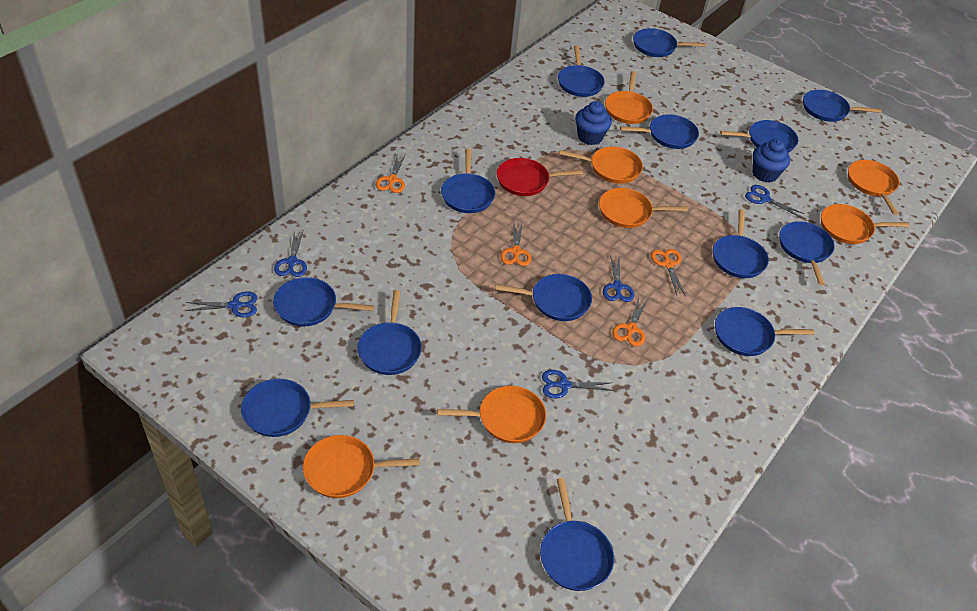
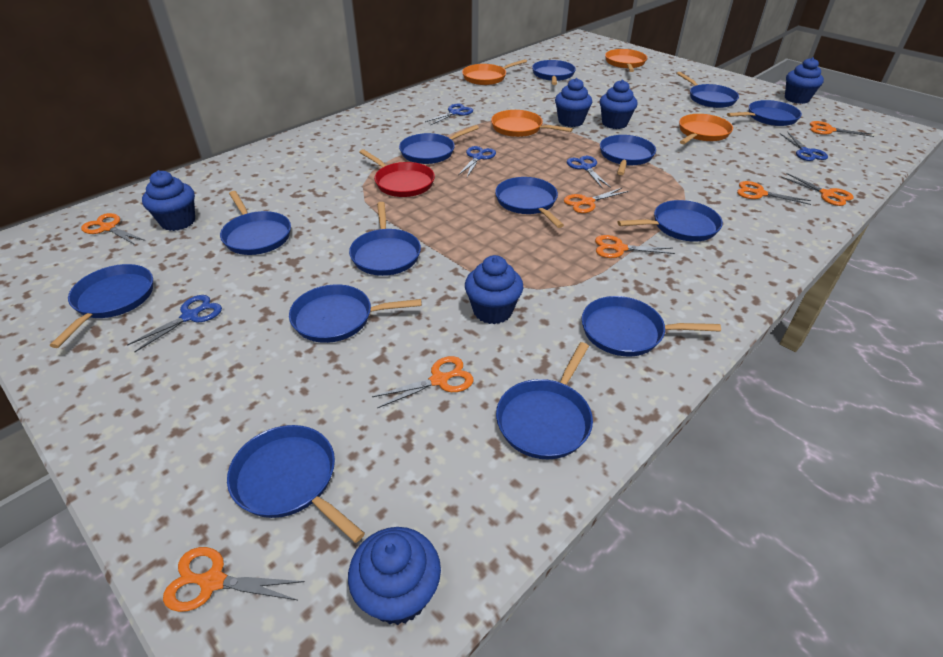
blue cupcake: [575,101,612,145] [752,139,790,183] = 2 -> [142,170,195,231] [348,527,441,625] [465,255,523,324] [555,78,592,127] [600,80,638,129] [785,57,824,104] = 6
orange pan: [303,435,420,498] [437,386,546,443] [559,147,643,184] [599,188,688,228] [605,71,653,124] [821,204,910,244] [848,160,899,215] = 7 -> [462,59,527,85] [491,110,573,137] [605,49,647,72] [679,114,733,144] = 4
orange scissors: [376,153,405,193] [500,223,531,266] [612,297,648,347] [651,249,686,296] = 4 -> [81,213,145,245] [163,547,305,612] [372,356,474,408] [564,188,629,213] [595,235,675,258] [737,181,811,205] [781,173,854,206] [810,121,874,137] = 8

